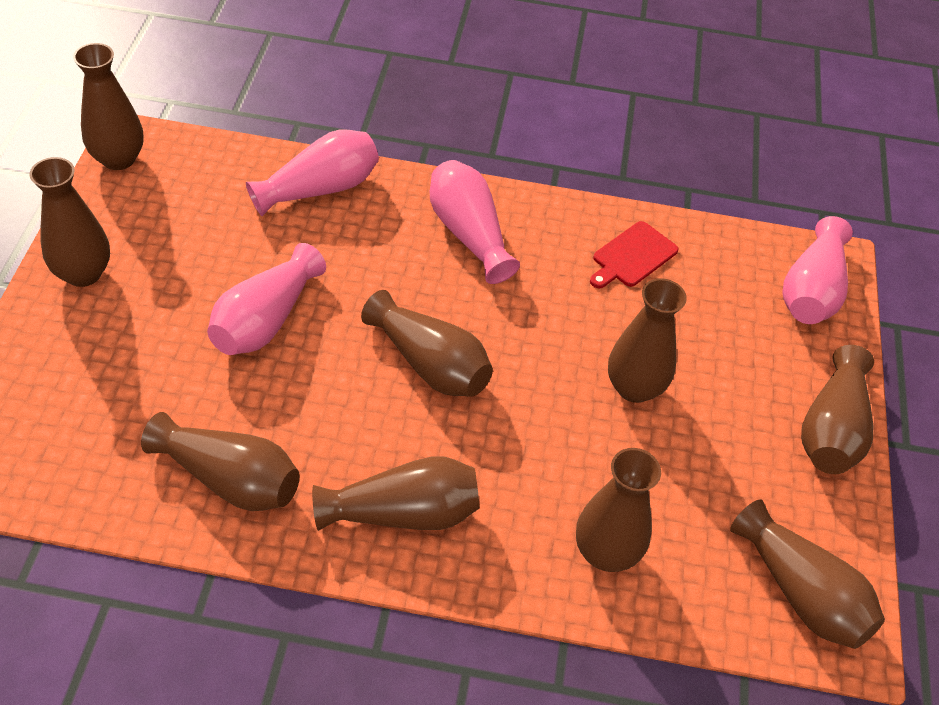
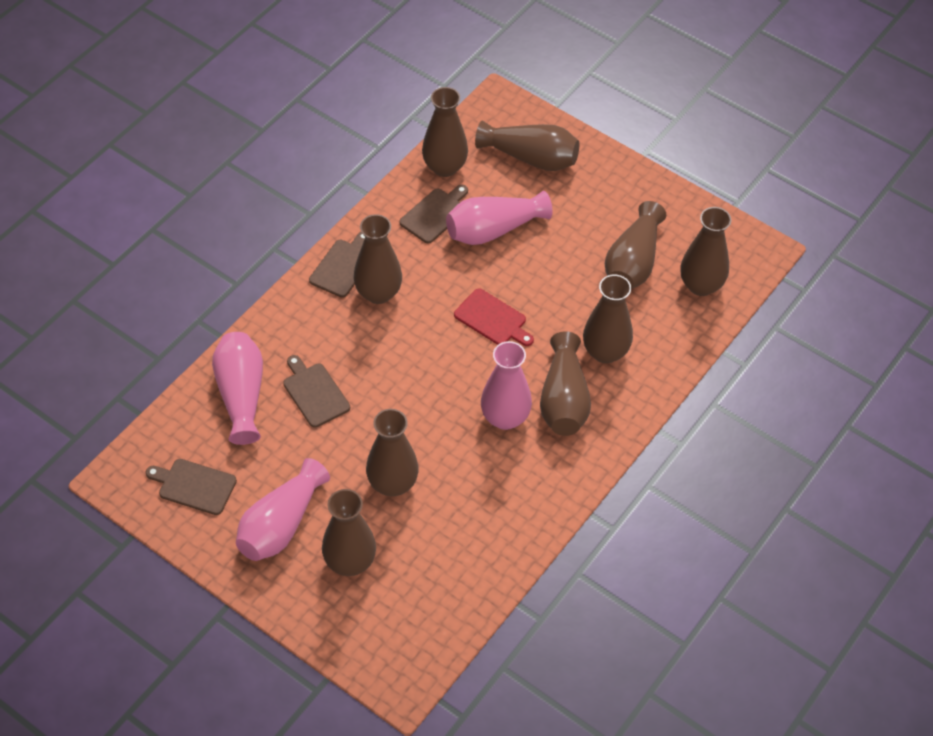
brown cutting board: none = 0 -> [146,459,237,515] [283,355,350,428] [309,232,365,298] [399,185,468,244] = 4

